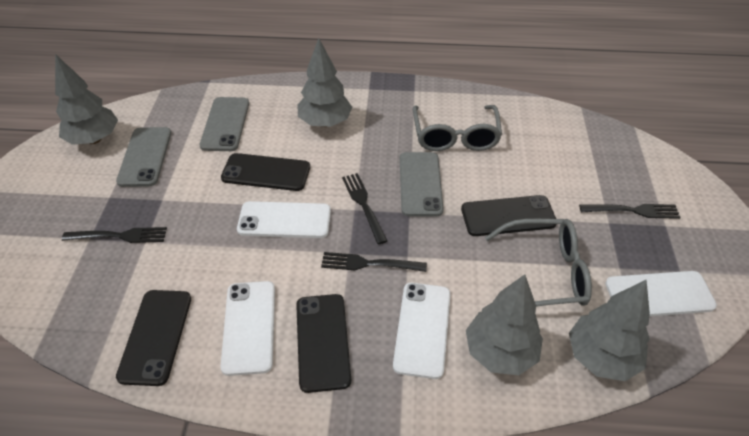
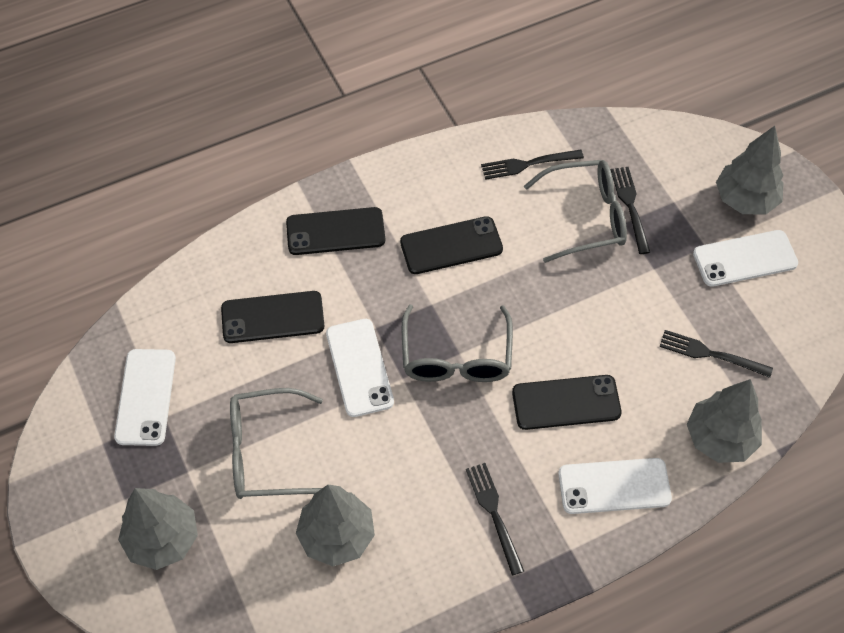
grey glasses: [413,105,502,151] [485,219,592,307] = 2 -> [230,388,323,499] [402,304,513,382] [524,160,627,263] = 3
grey phone: [116,127,171,187] [200,97,249,151] [400,152,444,216] = 3 -> none = 0

